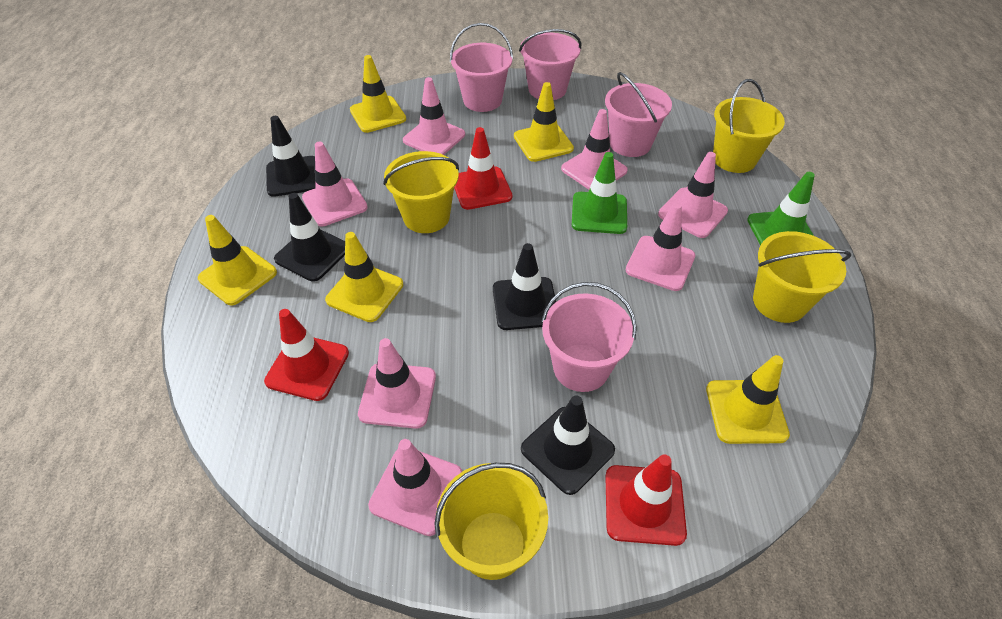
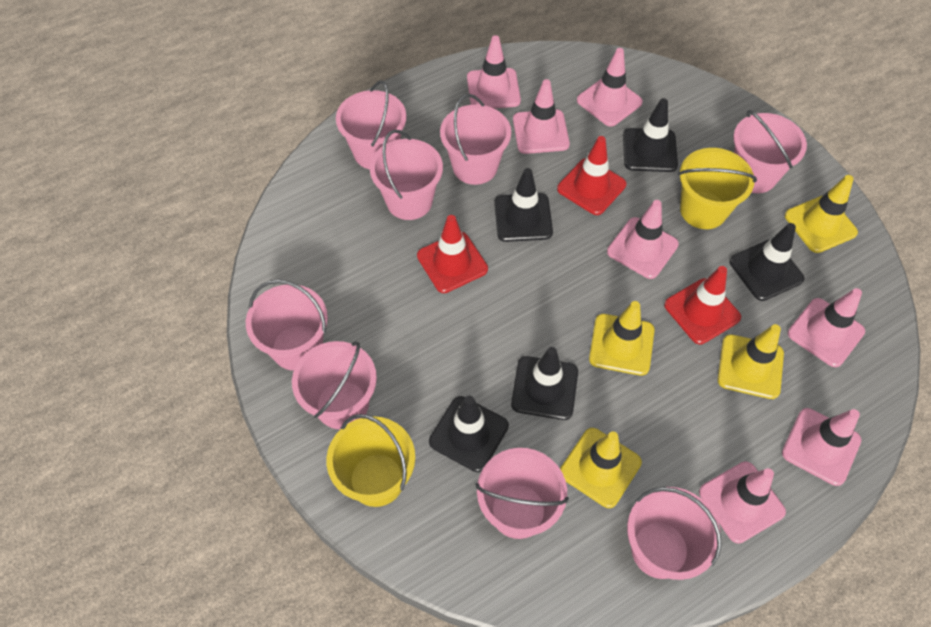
black traffic cone: [266,116,316,197] [274,193,345,281] [493,243,556,330] [521,395,615,495] = 4 -> [429,396,509,472] [494,168,553,242] [511,347,578,420] [623,98,678,172] [730,223,804,301] = 5
green traffic cone: [572,152,627,234] [747,172,815,245] = 2 -> none = 0
pink bucket: [450,23,513,112] [519,29,581,100] [542,282,637,392] [605,72,672,157] = 4 -> [246,279,328,371] [292,341,377,429] [336,80,407,169] [370,130,443,220] [440,94,511,185] [475,448,569,539] [627,487,722,580] [733,110,807,193] = 8
yellow bucket: [383,151,459,233] [434,463,548,580] [713,79,785,173] [753,231,851,323] = 4 -> [326,414,415,507] [678,148,757,229] = 2
yellow traffic cone: [198,215,277,305] [325,232,403,322] [350,55,406,133] [514,82,574,162] [706,355,790,444] = 5 -> [560,428,642,508] [589,301,655,376] [718,324,784,399] [785,175,858,253] = 4

